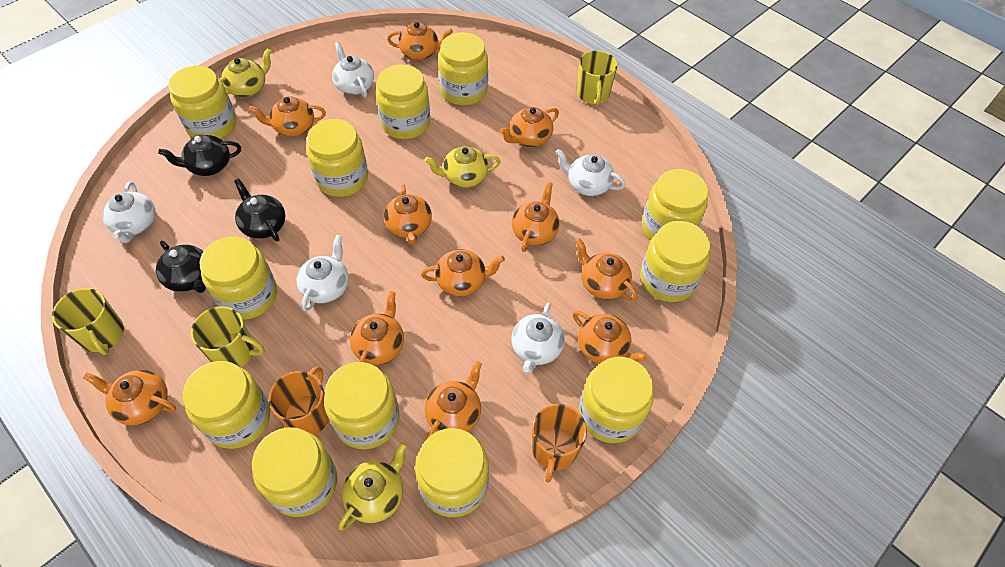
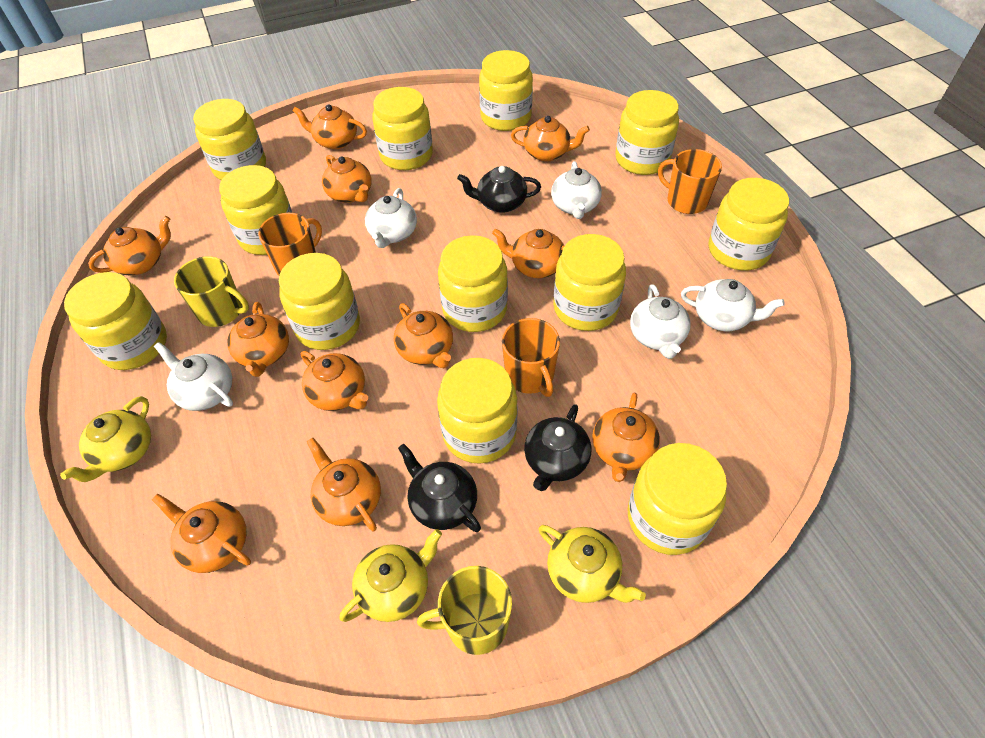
orange mug: [269,366,329,435] [532,404,587,483] = 2 -> [258,213,322,276] [502,318,560,397] [658,149,722,214] = 3
yellow mug: [52,288,124,355] [191,306,264,367] [577,50,617,105] = 3 -> [174,256,249,327] [417,566,512,655] = 2

